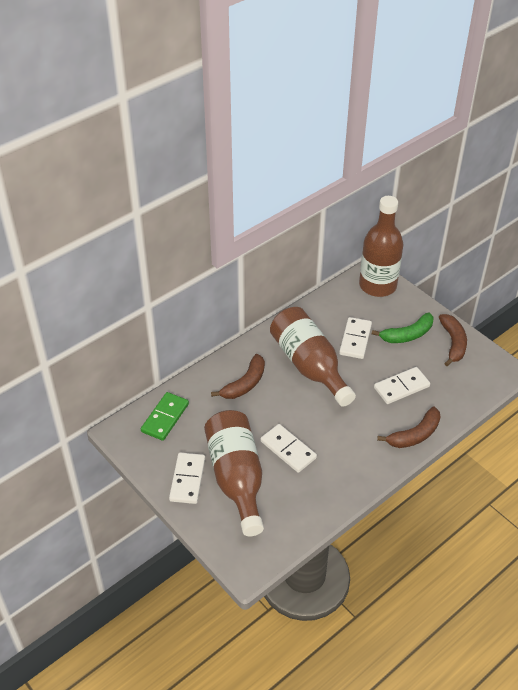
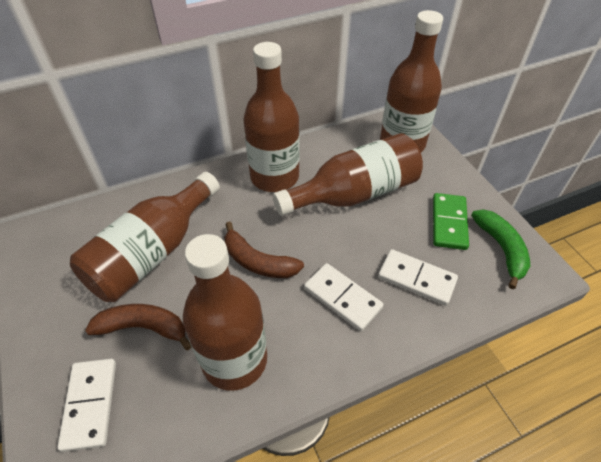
brown banana: [211,354,265,399] [377,407,441,448] [439,314,467,366] = 3 -> [85,304,192,350] [224,222,304,278] = 2
brown bottle: [204,410,264,537] [270,307,356,407] [359,196,403,297] = 3 -> [70,172,220,302] [183,234,267,391] [243,42,300,192] [273,133,423,216] [380,10,443,152] = 5
white domino: [169,453,205,504] [261,424,317,473] [339,317,372,359] [374,367,430,404] = 4 -> [57,359,116,452] [304,263,384,331] [378,249,458,306] = 3

